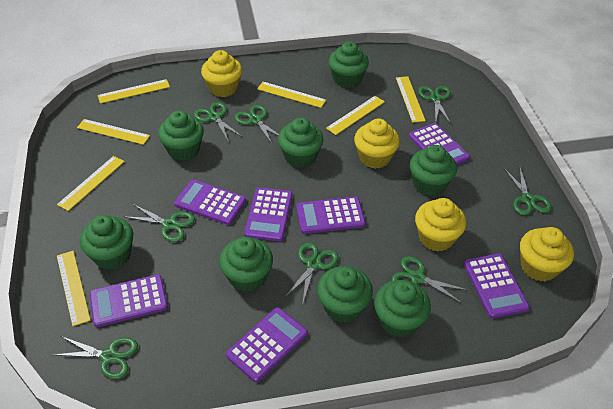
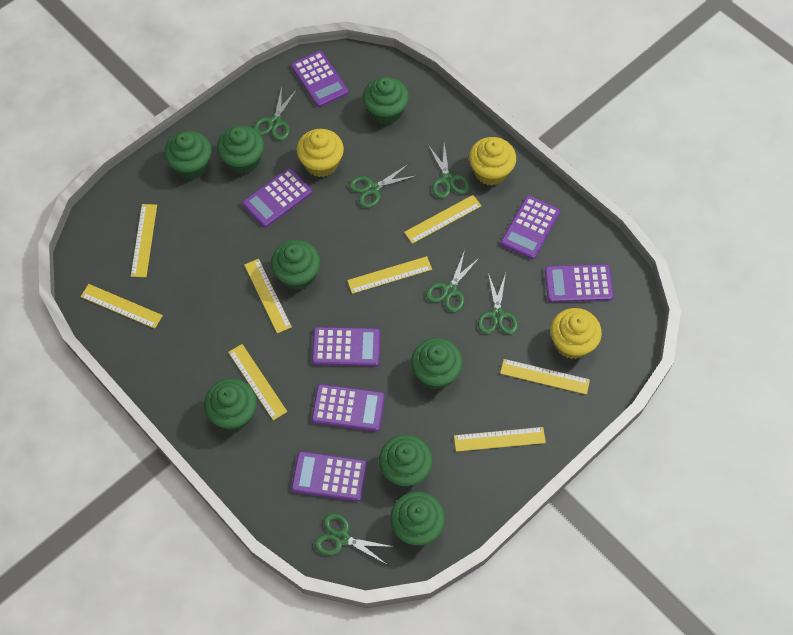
green scissors: [53,336,138,379] [123,204,195,242] [194,102,242,141] [235,105,279,144] [285,243,338,302] [392,256,470,304] [418,86,451,124] [504,168,551,215] = 8 -> [254,86,297,141] [315,513,394,564] [349,164,416,208] [426,250,480,312] [428,143,470,199] [478,273,518,334] = 6
yellow cupcake: [201,50,242,97] [354,118,400,169] [415,198,466,252] [520,227,574,282] = 4 -> [297,129,344,177] [469,137,516,185] [551,308,602,359] = 3
yellow ruler: [57,156,125,211] [57,251,91,326] [77,119,150,145] [98,79,170,104] [257,82,326,108] [326,96,385,135] [396,76,426,123] = 7 -> [80,284,163,329] [131,204,157,277] [228,344,287,420] [244,259,292,333] [347,256,432,294] [404,195,481,244] [454,427,546,452] [500,359,590,395] = 8

